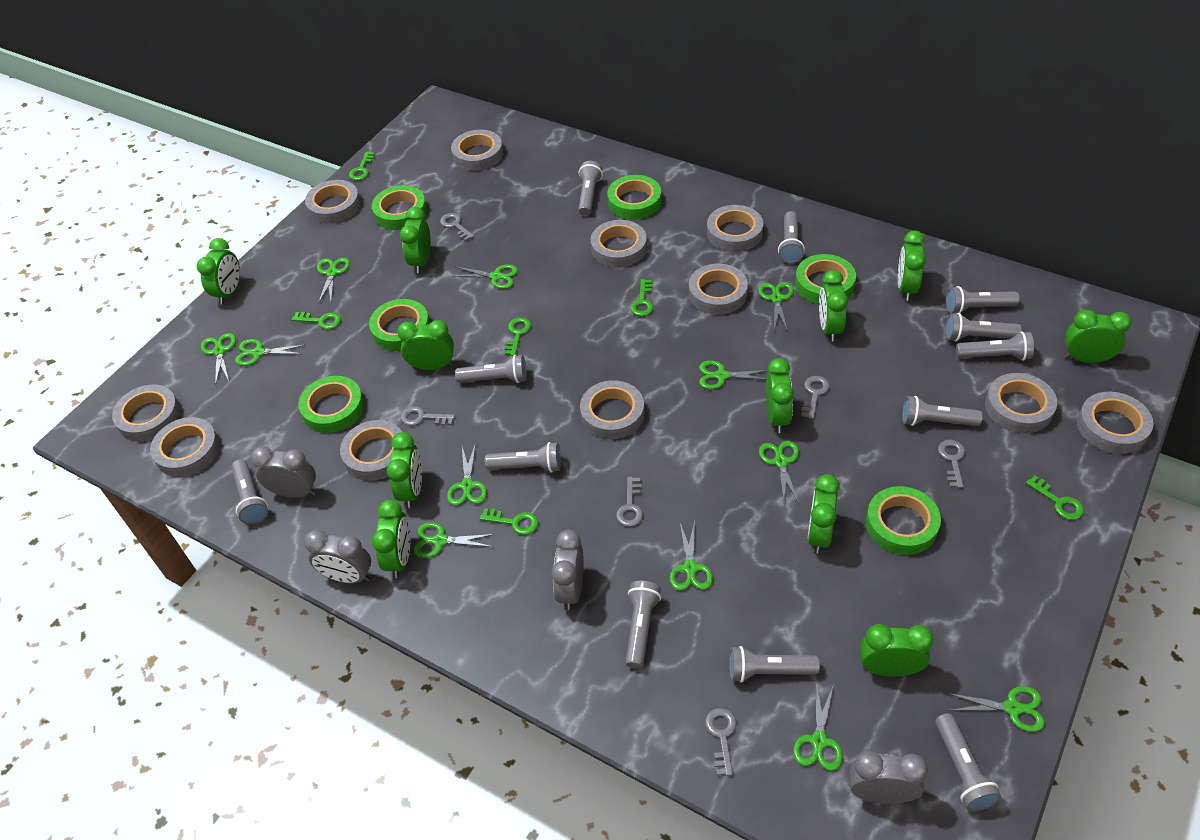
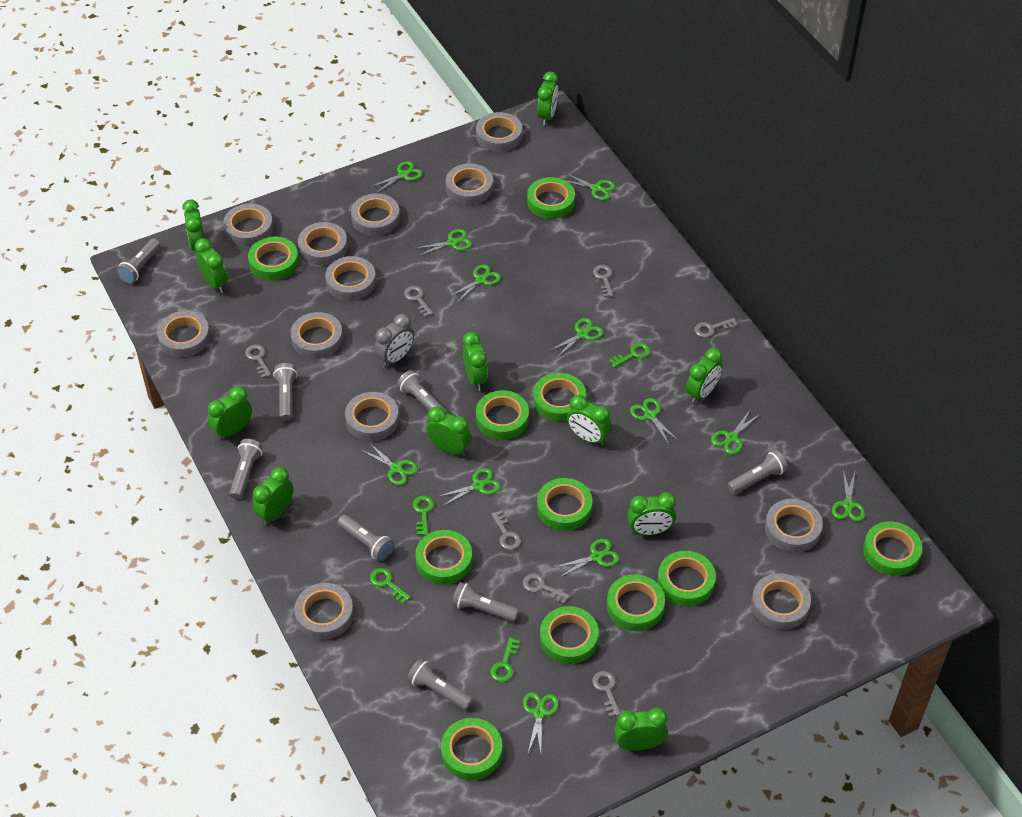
green key: [292,312,341,329] [349,152,375,181] [480,508,538,535] [504,317,531,356] [630,279,653,316] [1026,475,1084,520] = 6 -> [370,568,411,604] [413,495,434,536] [490,637,520,682] [609,342,650,368] = 4
green tape: [298,376,364,433] [369,299,430,351] [372,185,427,230] [607,175,661,220] [795,254,856,304] [866,486,941,555] = 6 -> [248,237,299,280] [415,530,472,585] [441,718,502,780] [476,390,529,440] [527,177,575,219] [533,373,586,421] [537,478,592,531] [540,606,599,664] [607,574,665,631] [658,551,716,606] [863,521,922,576] = 11
grey clock: [251,446,316,498] [304,530,371,583] [551,530,584,610] [849,750,928,804] = 4 -> [374,314,414,368] = 1
grey flashlight: [231,459,268,525] [455,355,527,383] [485,442,561,473] [578,161,603,216] [625,581,661,669] [729,646,820,683] [778,211,805,264] [902,396,983,426] [935,713,1001,811] [945,313,1022,341] [946,286,1020,314] [956,331,1034,361] = 12 -> [116,239,161,284] [229,439,263,499] [273,363,298,421] [338,515,394,561] [397,370,448,413] [407,659,473,710] [452,582,519,622] [727,450,788,494] = 8
grey key: [401,406,455,426] [440,213,474,241] [616,477,643,527] [705,708,736,776] [801,376,830,419] [938,440,965,488] = 6 -> [245,344,271,378] [404,286,433,317] [492,511,521,550] [523,573,570,604] [592,671,620,717] [593,265,613,297] [694,318,737,338] = 7
grey tape: [112,385,181,442] [150,417,220,477] [305,180,361,224] [340,420,402,481] [451,130,503,171] [580,380,645,439] [591,220,647,268] [689,264,748,315] [707,205,763,252] [985,373,1057,433] [1077,392,1153,454] = 11 -> [157,311,210,357] [223,204,273,246] [291,312,343,359] [294,583,354,640] [298,222,348,265] [325,256,376,301] [345,392,399,441] [351,193,400,236] [446,163,493,205] [476,112,522,152] [751,573,811,630] [765,499,823,552] = 12

